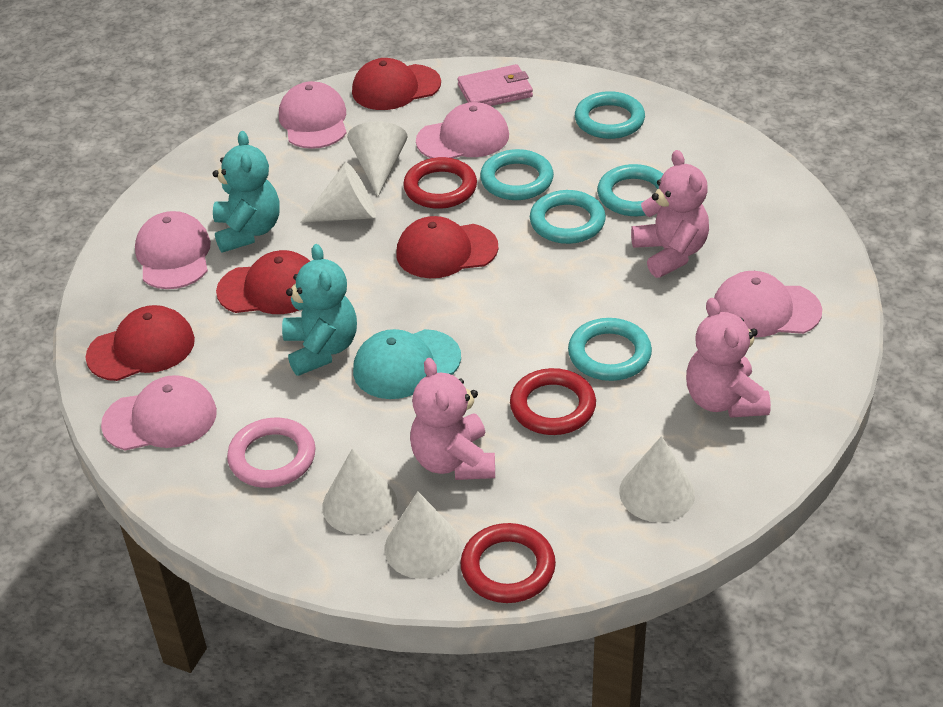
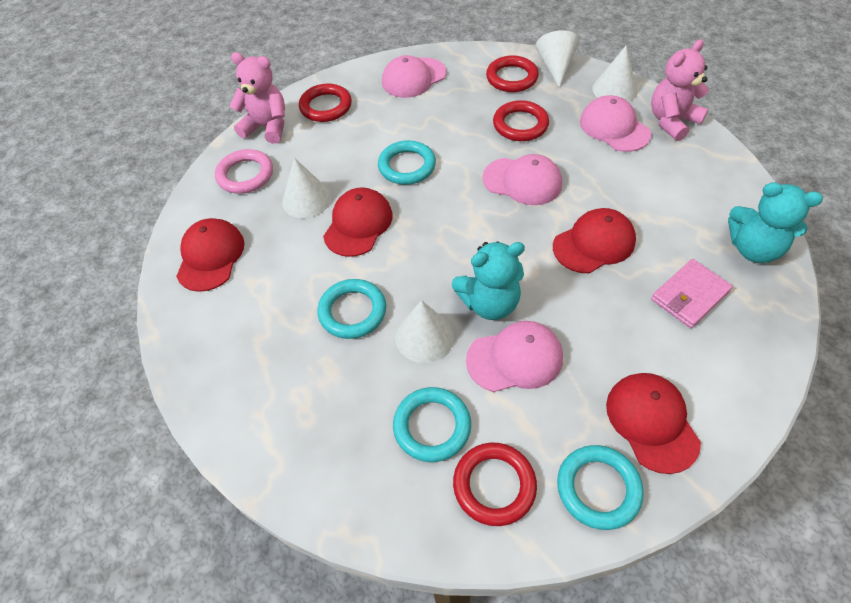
pink cap: [101,375,217,450] [135,211,211,289] [279,81,347,149] [416,102,509,158] [714,271,822,337] = 5 -> [382,55,446,98] [466,321,563,392] [483,154,562,205] [580,95,651,152] = 4
pink teddy bear: [410,358,495,480] [631,150,709,278] [686,298,771,418] = 3 -> [230,52,285,144] [651,39,709,141] = 2
red ring: [403,157,477,209] [460,523,556,603] [510,368,596,435] = 3 -> [299,83,352,122] [453,443,537,526] [486,55,539,92] [493,100,549,141] = 4
turquoise cap: [353,329,461,399] = 1 -> none = 0
turquoise ring: [480,149,554,200] [530,190,606,244] [568,318,652,381] [575,91,645,139] [597,164,663,216] = 5 -> [317,279,386,339] [378,140,436,185] [393,387,471,462] [557,445,644,530] = 4
white cone: [300,162,376,222] [322,449,397,534] [347,121,407,196] [385,491,462,579] [619,436,695,522] = 5 -> [282,158,331,218] [396,300,454,363] [535,30,579,88] [592,46,638,102] = 4

